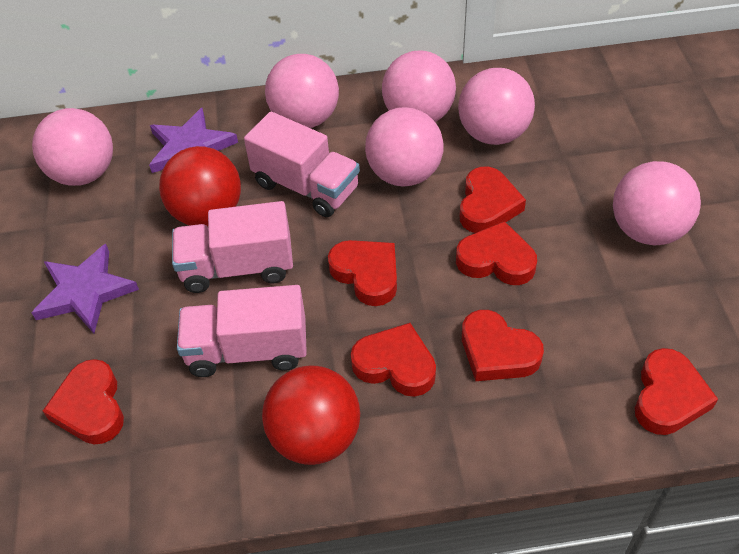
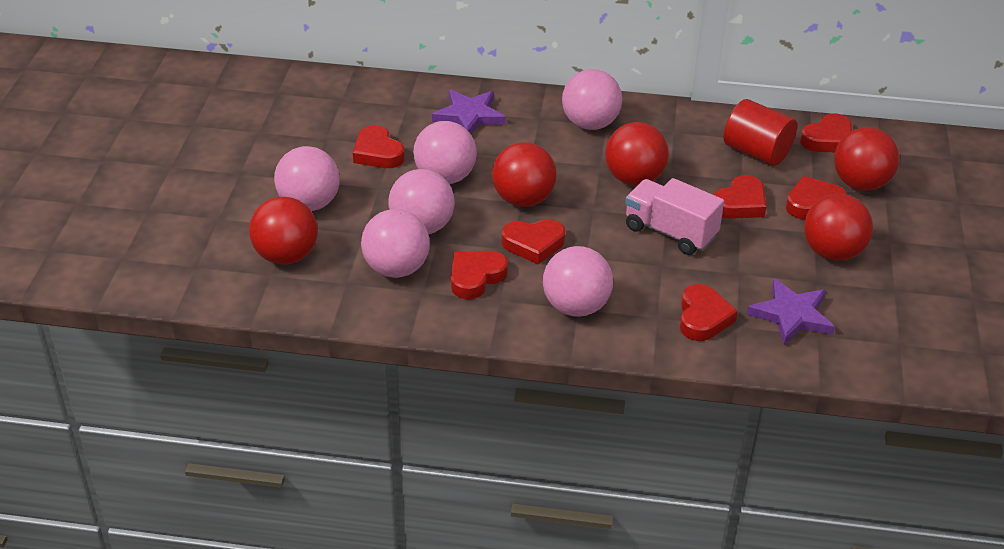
pink truck: [172,201,293,293] [177,285,307,377] [244,112,360,217] = 3 -> [625,178,724,255] = 1
red ball: [159,146,241,226] [262,366,360,465] = 2 -> [249,197,318,265] [492,142,557,207] [605,122,669,186] [804,194,873,261] [834,127,899,191] = 5
red cylinder: none = 0 -> [724,99,797,166] = 1

